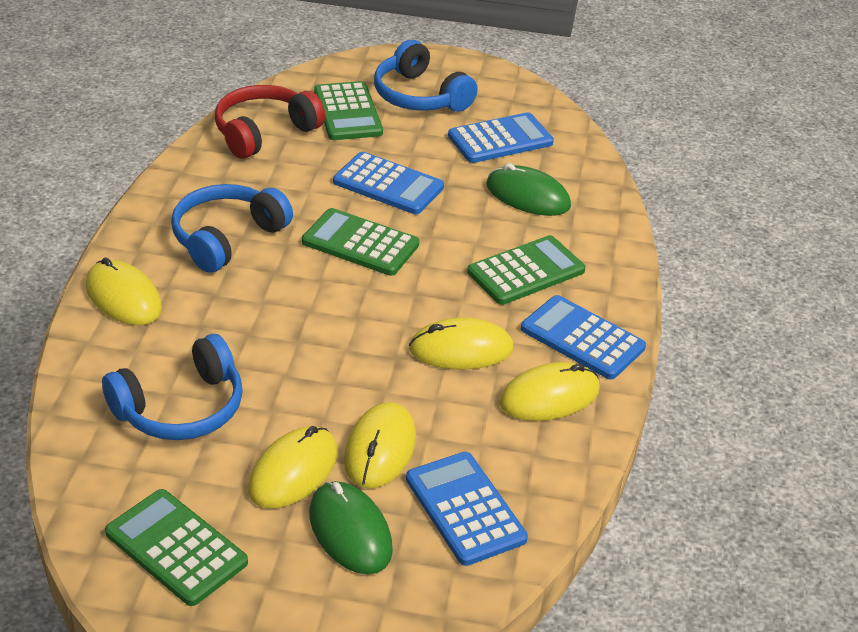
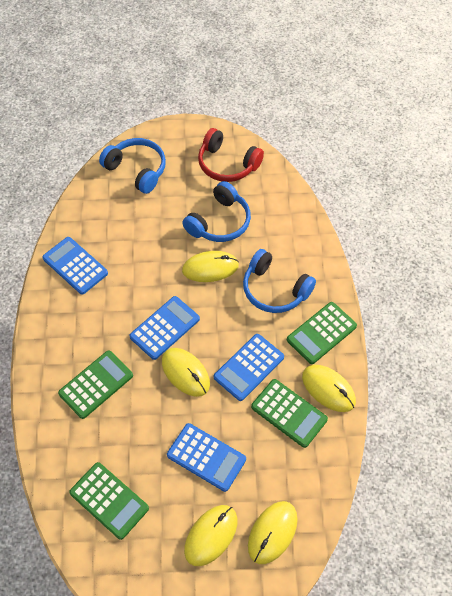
green mouse: [309,481,393,574] [486,163,571,216] = 2 -> none = 0

